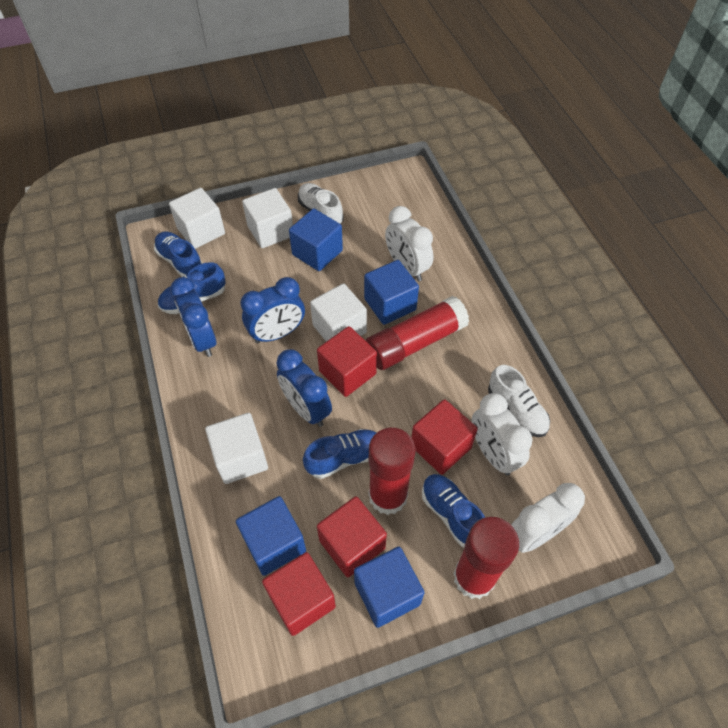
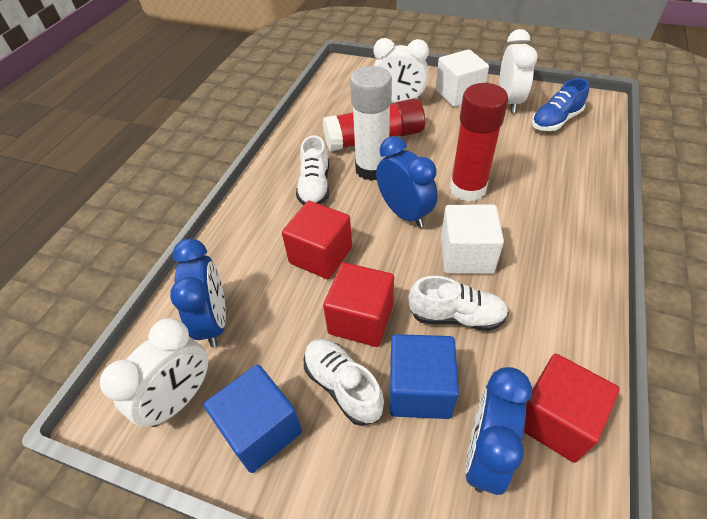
blue cube: [236,496,306,576] [289,208,343,271] [354,547,425,628] [364,260,419,325] = 4 -> [204,364,302,473] [390,334,459,419] = 2
blue shoe: [154,231,203,277] [158,262,226,314] [303,429,376,479] [422,474,485,548] = 4 -> [532,78,589,131] = 1
red cube: [262,552,336,636] [317,326,377,397] [317,496,387,577] [411,399,478,475] = 4 -> [282,201,352,279] [323,262,394,347] [524,354,620,463] = 3
red glue stick: [365,296,469,370] [369,428,415,515] [453,517,519,599] = 3 -> [323,98,425,152] [450,83,508,202] = 2
white cube: [169,188,225,249] [205,413,268,484] [242,188,293,248] [310,283,367,342] = 4 -> [436,49,489,107] [441,205,504,274] = 2
white glue stick: none = 0 -> [350,66,392,181] = 1
white shoe: [298,183,343,224] [488,365,550,437] = 2 -> [296,135,329,205] [304,339,384,426] [408,276,509,331] = 3

